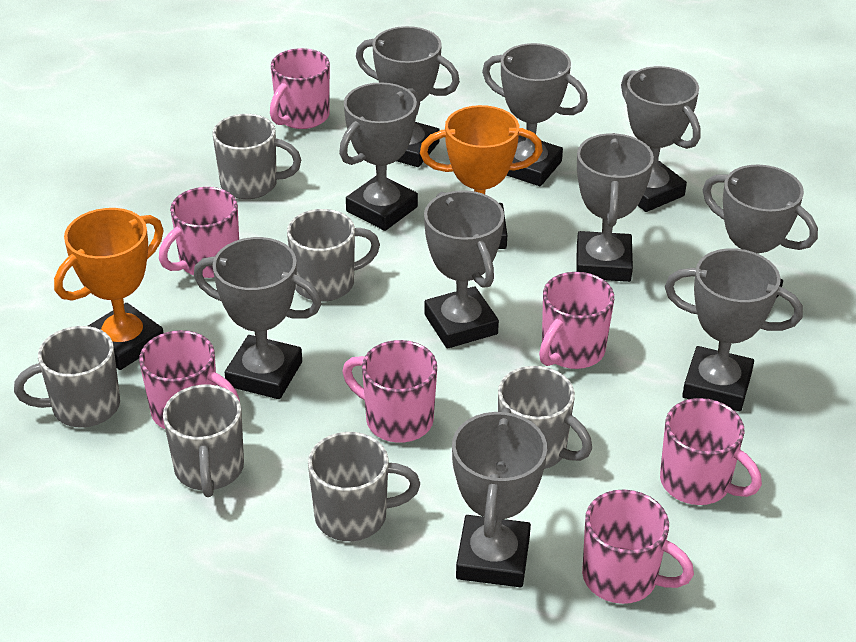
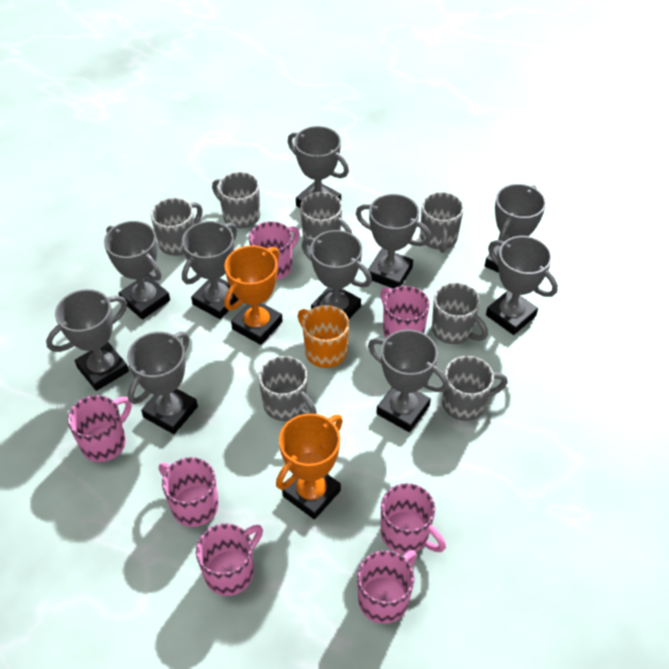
grey mug: [14,326,120,428] [163,384,244,497] [213,114,301,199] [287,209,380,302] [308,432,420,541] [498,366,592,469] = 6 -> [150,198,203,256] [212,172,260,229] [258,356,317,421] [300,192,352,247] [420,192,464,253] [432,282,488,344] [442,356,508,421] = 7
orange mug: none = 0 -> [298,305,349,368] = 1

